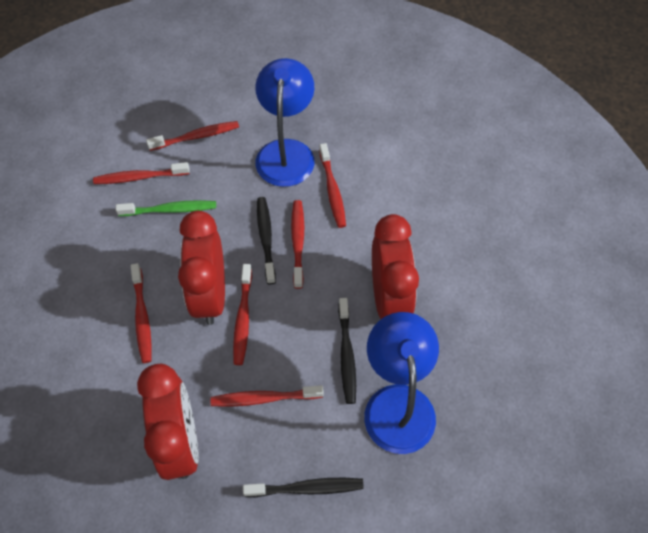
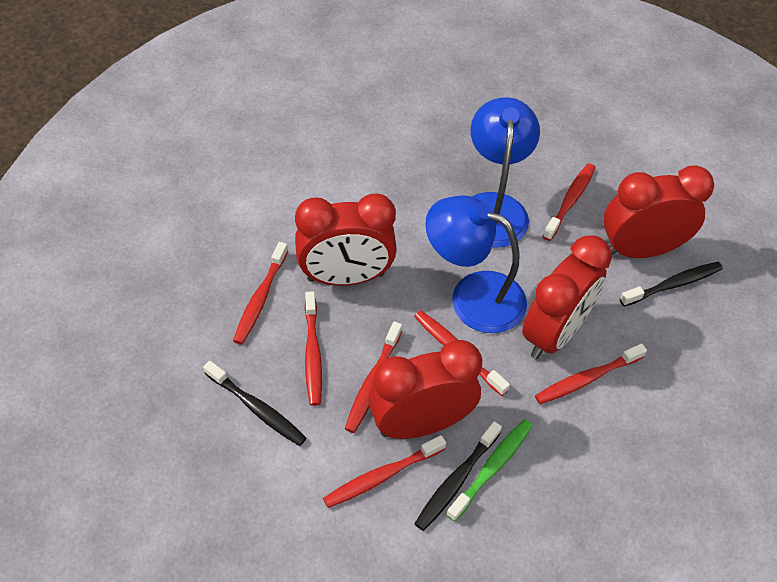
red clock: [137,364,199,480] [178,211,225,325] [372,214,419,319] = 3 -> [295,194,397,286] [368,340,482,439] [522,235,612,359] [603,165,714,258] = 4

